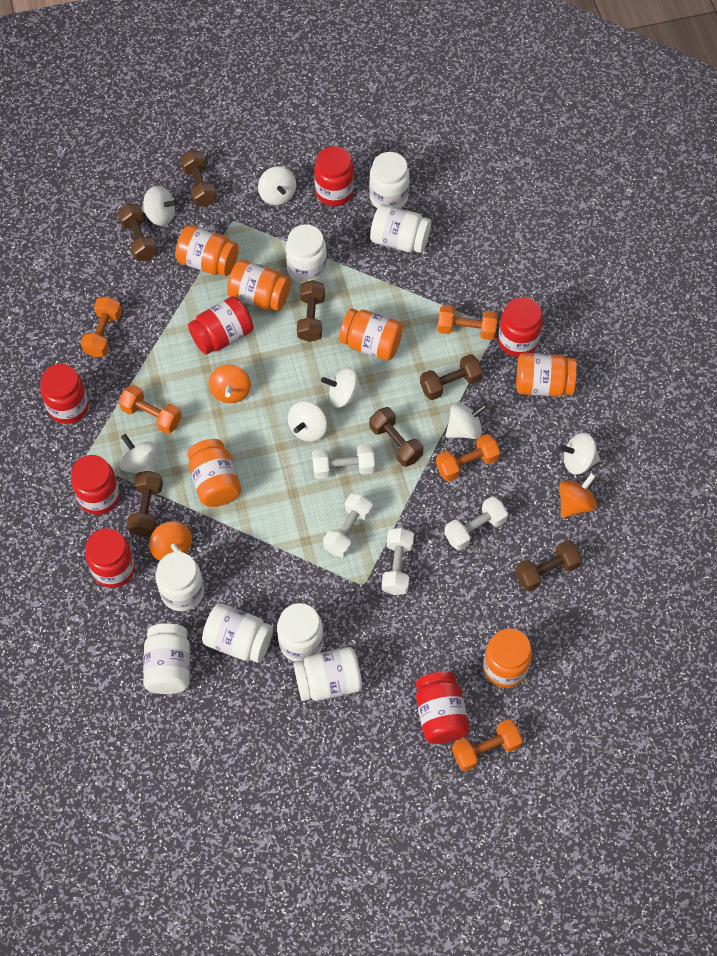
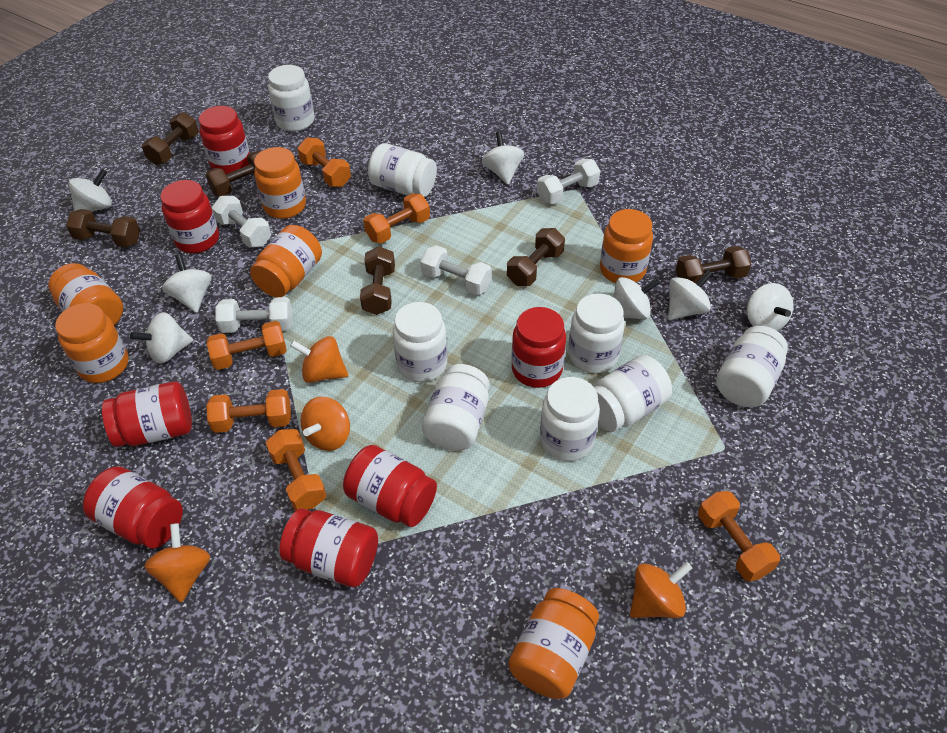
brown dumbbell: [118,204,158,261] [127,471,163,537] [180,150,217,207] [297,280,325,342] [369,407,423,467] [420,354,483,400] [515,540,582,592] = 7 -> [66,209,140,247] [142,112,199,165] [205,151,261,196] [360,246,395,315] [507,228,565,286] [676,246,751,284] = 6
orange dumbbell: [81,296,122,357] [118,385,182,434] [436,434,500,482] [437,305,498,340] [452,719,523,772] = 5 -> [206,389,291,433] [207,321,287,370] [266,429,326,510] [297,137,351,187] [363,193,430,244] [698,491,780,582] = 6
orange spinning top: [149,521,192,561] [209,365,251,403] [559,473,597,518] = 3 -> [144,523,210,602] [290,336,348,383] [300,397,350,451] [630,562,692,618] = 4

